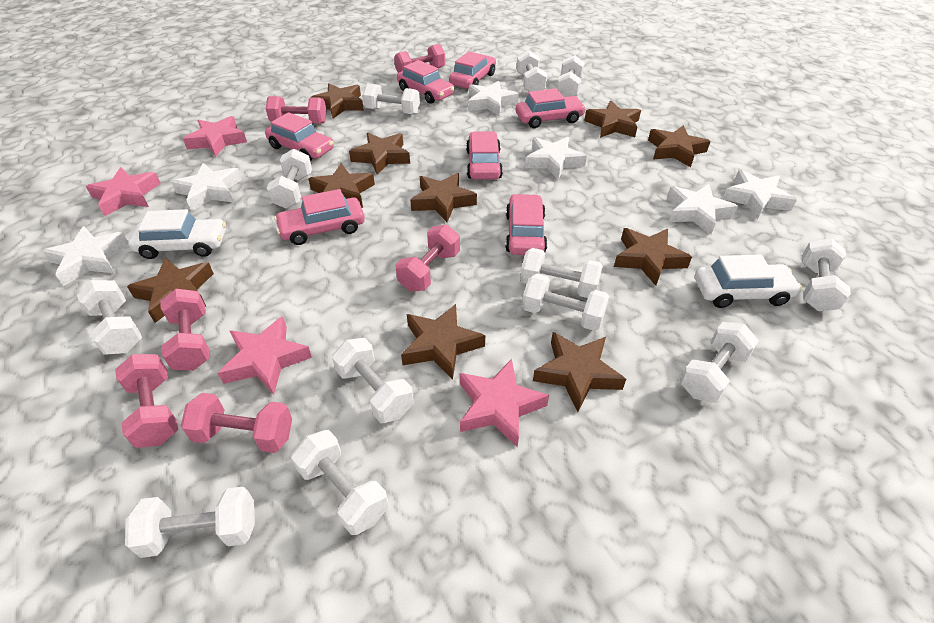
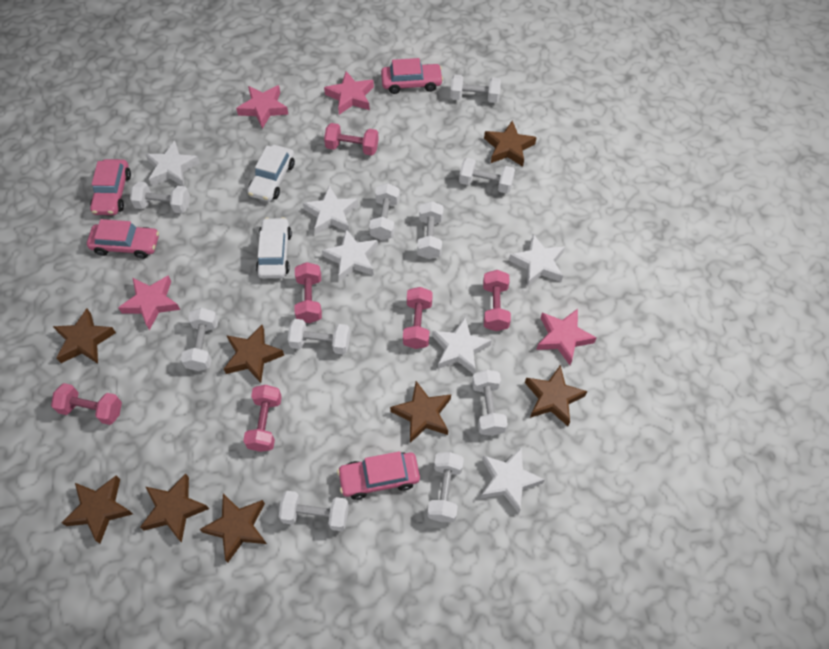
brown star: [127,258,214,323] [309,164,375,208] [311,84,364,118] [349,133,410,175] [401,304,485,380] [410,173,477,222] [533,332,626,412] [584,101,641,138] [614,228,692,286] [648,125,711,167] = 10 -> [53,308,116,364] [61,476,133,544] [140,474,209,542] [199,494,267,562] [224,325,284,383] [390,381,451,443] [484,121,537,167] [525,365,588,426] = 8
pink car: [265,112,334,161] [274,189,365,245] [397,60,455,104] [449,51,496,89] [466,131,503,180] [505,194,547,255] [516,88,586,128] = 7 -> [87,219,159,259] [90,159,131,215] [337,451,420,500] [381,58,443,94] = 4
white dumbbell: [77,280,142,354] [125,487,255,558] [267,149,312,209] [291,430,389,535] [332,338,414,423] [363,83,420,115] [517,50,548,92] [520,248,603,298] [522,274,609,331] [557,55,585,97] [680,322,759,403] [801,238,851,311] = 12 -> [130,182,190,214] [181,308,218,371] [279,491,349,531] [288,319,350,355] [369,183,400,240] [417,201,443,259] [427,452,464,522] [450,75,501,103] [459,158,515,194] [472,369,508,436] = 10

